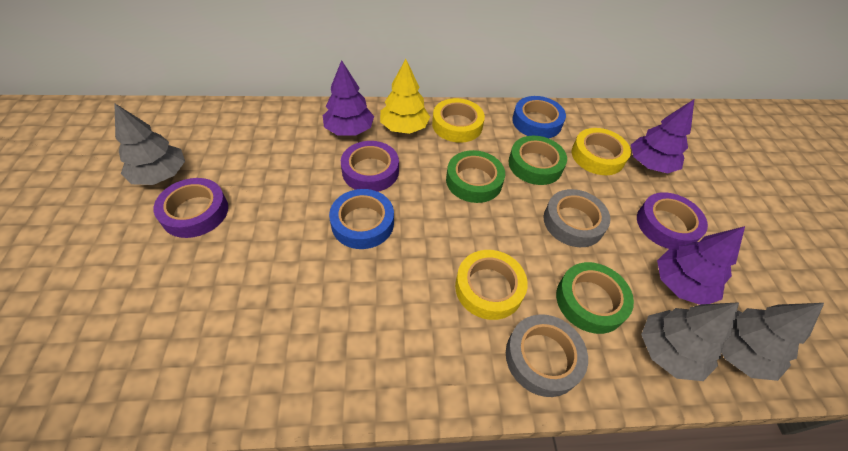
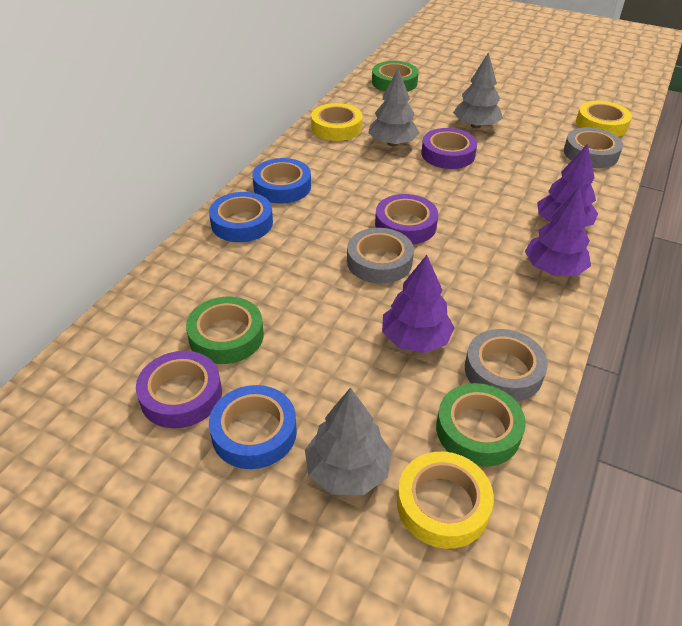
blue tape: [329,189,394,249] [512,96,566,138] = 2 -> [209,192,273,242] [209,385,297,469] [252,158,311,204] = 3
grey tape: [506,314,588,397] [543,189,610,247] = 2 -> [347,228,414,284] [465,329,548,402] [564,127,623,168] = 3
yellow tree: [380,59,430,134] = 1 -> none = 0

